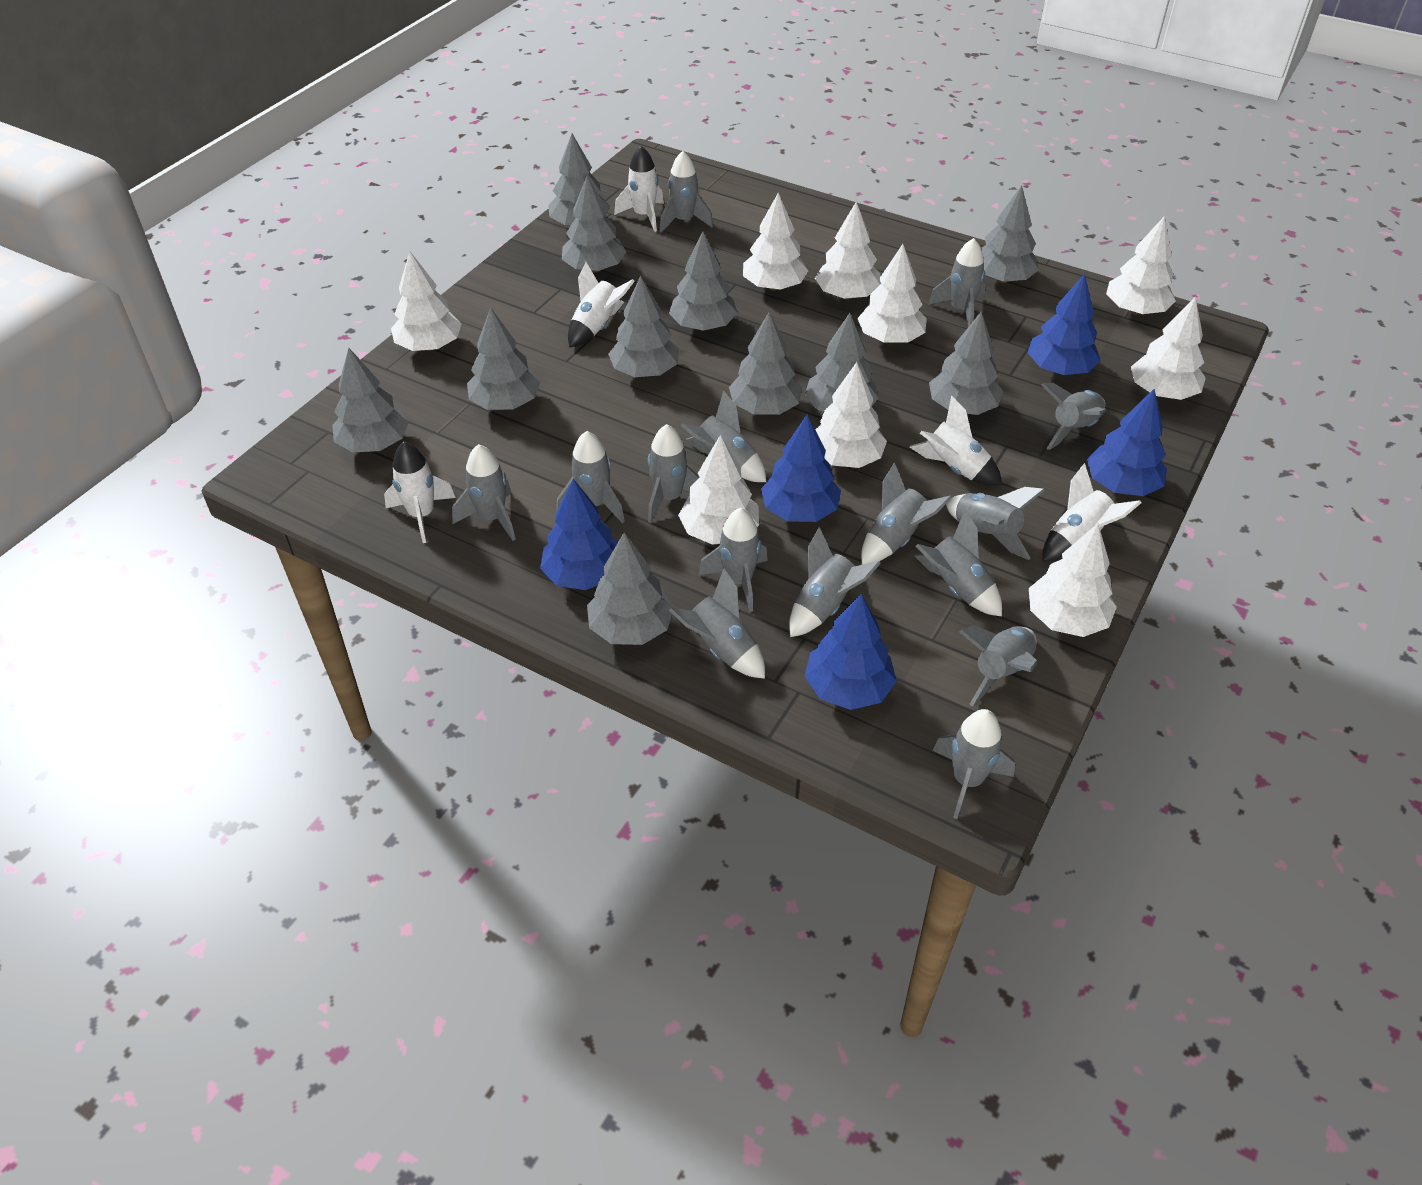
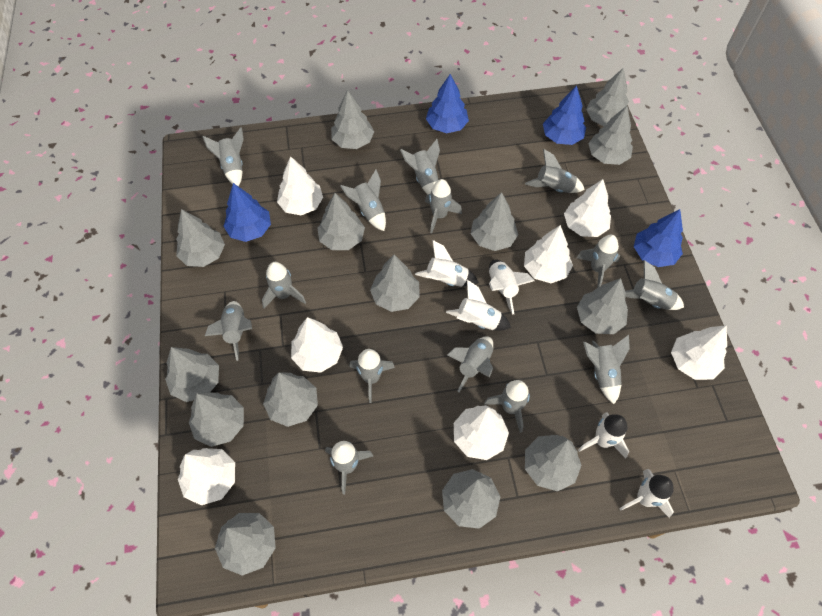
blue tree: [540,479,618,590] [761,415,841,522] [805,594,897,710] [1028,274,1101,375] [1087,389,1167,496] = 5 -> [223,183,271,242] [426,74,469,133] [543,86,586,145] [634,209,683,267] = 4
grey rocket: [452,444,516,541] [556,431,625,523] [648,424,700,523] [660,151,713,233] [669,568,765,679] [680,390,766,482] [698,508,768,612] [789,527,881,637] [861,463,952,565] [915,510,1002,616] [928,238,986,327] [933,709,1015,819] [946,487,1045,560] [959,625,1037,707] [1041,383,1105,450] = 15 -> [202,127,244,186] [205,301,252,361] [262,262,306,308] [325,441,373,494] [340,169,386,231] [349,349,395,403] [400,139,440,195] [425,179,462,233] [447,336,493,392] [484,380,530,433] [525,149,585,193] [576,235,620,288] [583,335,630,404] [625,260,684,310] = 14
grey tree: [332,348,409,452] [467,307,541,410] [548,134,610,225] [562,176,626,273] [587,533,674,645] [608,276,679,377] [669,232,738,331] [729,312,802,414] [805,313,879,411] [929,312,1003,415] [981,186,1039,283] = 11 -> [165,347,219,402] [176,209,225,267] [189,392,244,447] [215,513,276,576] [263,372,318,427] [317,193,365,250] [331,90,374,149] [370,255,420,312] [442,469,501,529] [471,192,518,251] [525,435,582,491] [577,278,628,334] [586,68,629,127] [588,106,633,165] = 14
white tree: [391,252,462,351] [678,435,759,545] [743,193,808,291] [815,202,881,300] [815,362,887,468] [857,244,927,343] [1029,524,1117,637] [1106,216,1176,315] [1131,297,1206,400] = 9 -> [178,448,235,505] [277,156,323,215] [291,317,343,373] [454,405,509,460] [524,225,573,283] [564,179,611,237] [671,325,727,380] = 7

